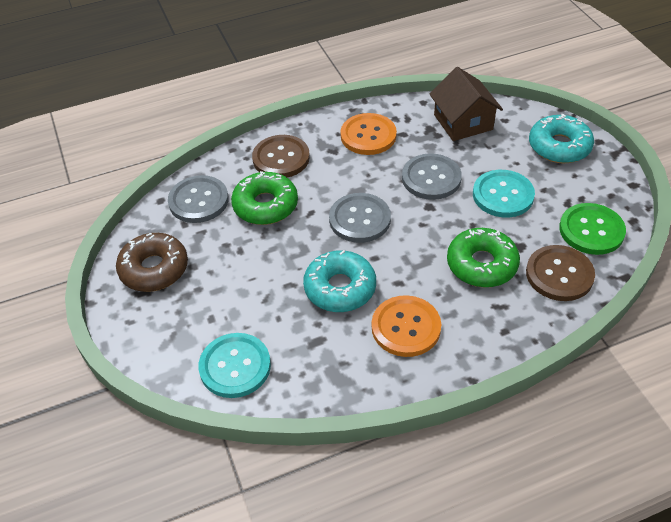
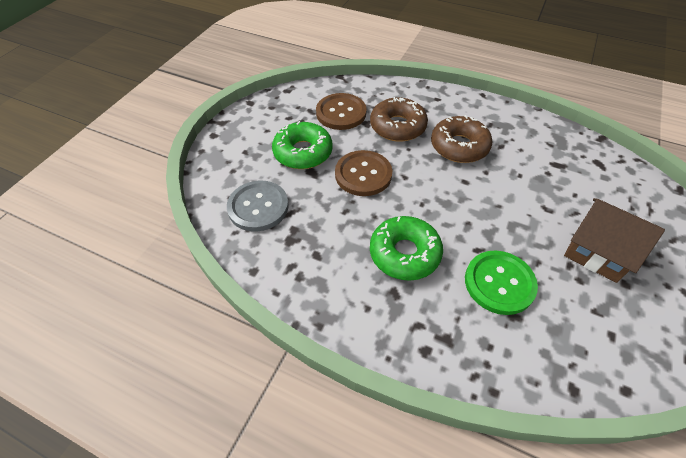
brown donut: [116,233,188,292] = 1 -> [370,97,428,142] [431,115,493,163] = 2
grey button: [168,175,229,223] [329,193,391,243] [402,153,462,200] = 3 -> [227,181,289,232] = 1
orange button: [340,113,397,155] [372,295,441,357] = 2 -> none = 0
turquoise button: [198,333,271,398] [473,170,535,218] = 2 -> none = 0
turquoise donut: [303,250,376,312] [529,114,594,163] = 2 -> none = 0

